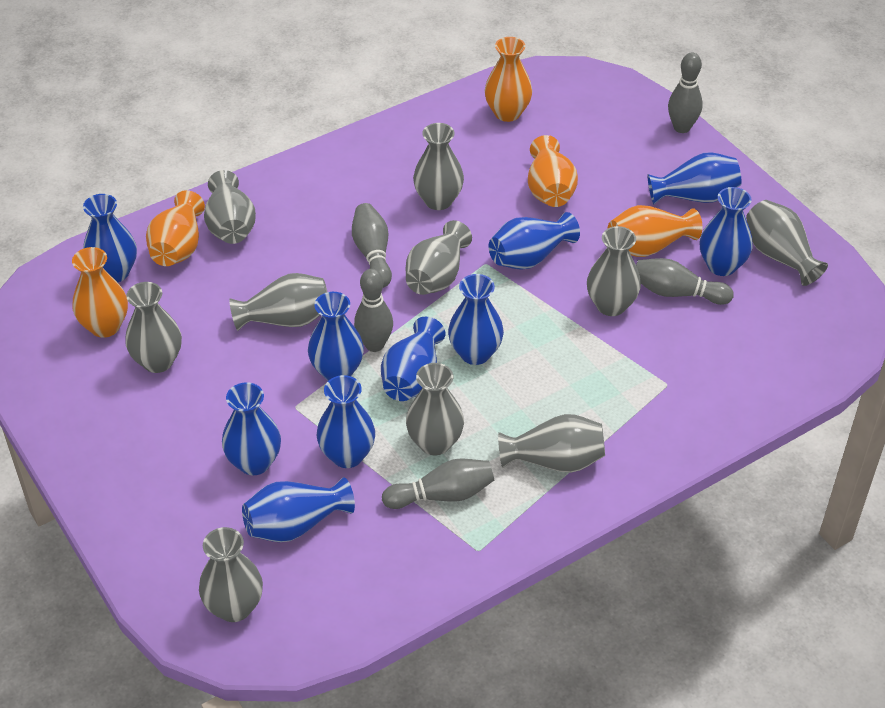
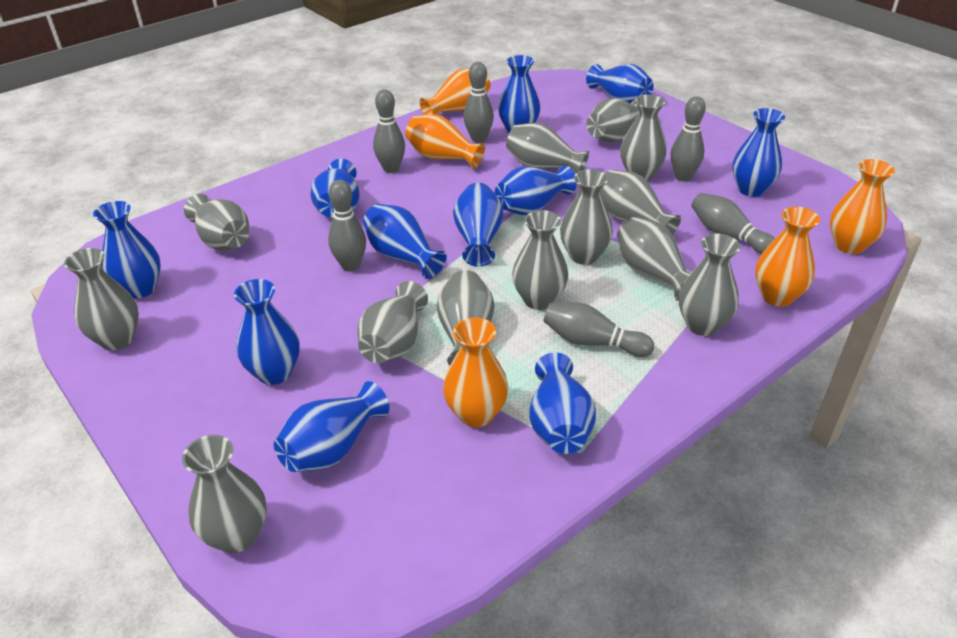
blue vase: [83,194,137,282] [222,382,281,475] [242,477,355,542] [308,292,364,381] [317,375,375,468] [381,317,446,401] [448,274,504,365] [489,212,580,269] [648,152,741,205] [700,187,753,276] = 10 -> [93,201,161,298] [234,279,300,385] [274,381,389,472] [311,159,360,218] [363,204,447,279] [453,183,503,267] [495,166,577,215] [498,55,540,133] [529,352,596,454] [586,64,654,104] [732,108,785,197] = 11
grey bowling pin: [352,203,392,288] [354,269,393,352] [382,458,494,509] [636,258,734,305] [668,53,703,133] = 5 -> [328,180,366,272] [373,89,405,173] [463,62,494,143] [543,302,654,357] [671,96,706,182] [691,193,775,254] = 6
grey vase: [125,282,182,373] [199,527,263,622] [204,170,256,244] [229,273,327,331] [406,220,472,295] [406,363,464,455] [413,123,464,210] [498,414,605,473] [587,226,641,316] [746,200,828,286] = 10 -> [64,248,139,350] [182,435,267,553] [184,194,249,251] [357,281,428,363] [437,270,494,366] [506,123,589,174] [512,210,568,310] [560,169,613,265] [587,98,639,142] [600,170,681,235] [617,216,691,301] [620,95,667,181] [679,234,740,336] = 13

